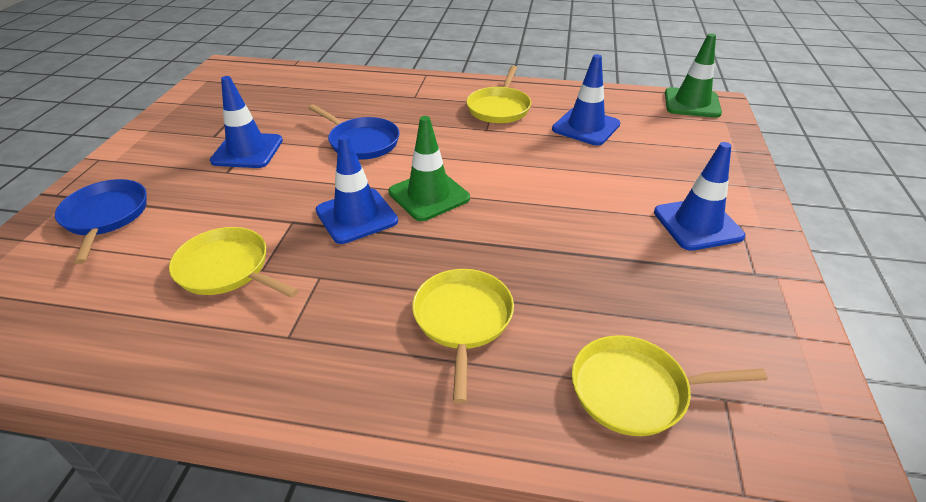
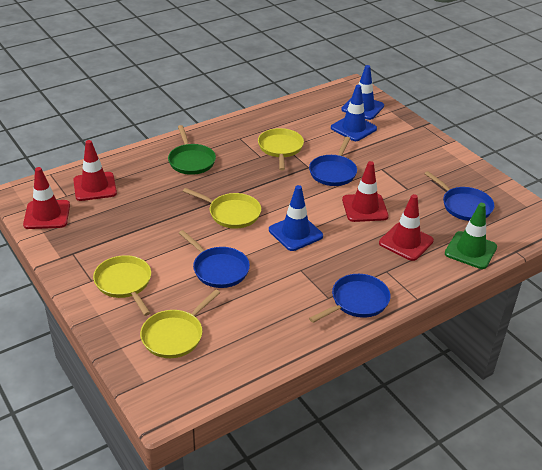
blue pan: [55,179,147,264] [308,104,400,160] = 2 -> [179,230,250,288] [309,137,357,186] [309,274,391,323] [424,171,495,221] = 4
blue traffic cone: [210,76,283,168] [316,135,398,244] [552,54,620,146] [654,142,745,251] = 4 -> [269,185,323,251] [331,85,377,141] [341,65,384,120] = 3
green pan: none = 0 -> [168,125,216,175] = 1
green traffic cone: [389,116,470,221] [665,33,722,118] = 2 -> [445,203,497,269] = 1
red traffic cone: none = 0 -> [23,167,70,229] [73,140,117,201] [342,161,389,222] [379,194,434,261] = 4

